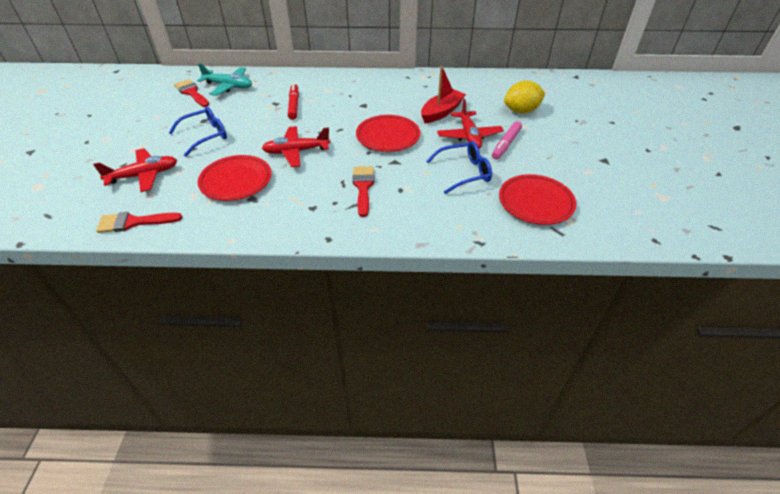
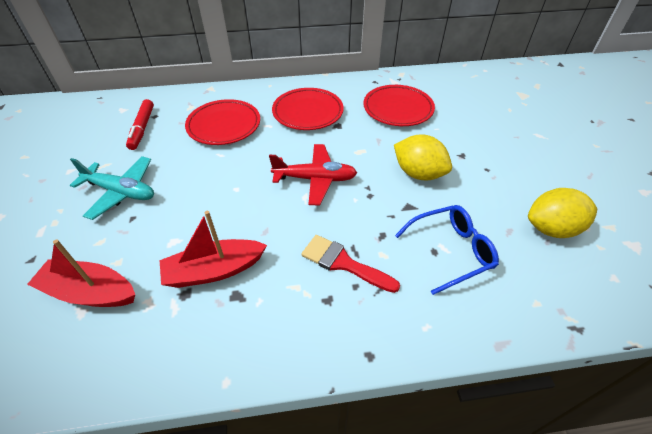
blue glasses: [169,107,227,157] [426,141,492,194] = 2 -> [395,205,499,295] = 1
pink marker: [492,121,522,160] = 1 -> none = 0
red boat: [421,66,466,123] = 1 -> [27,240,135,307] [160,211,267,288] = 2
red brush: [96,212,182,233] [174,79,209,107] [352,166,374,217] = 3 -> [301,235,400,293] = 1
red plane: [93,148,177,192] [262,126,331,167] [437,99,504,149] = 3 -> [269,144,357,205] = 1
yellow lemon: [504,81,545,114] = 1 -> [394,134,452,180] [528,188,597,238] = 2

